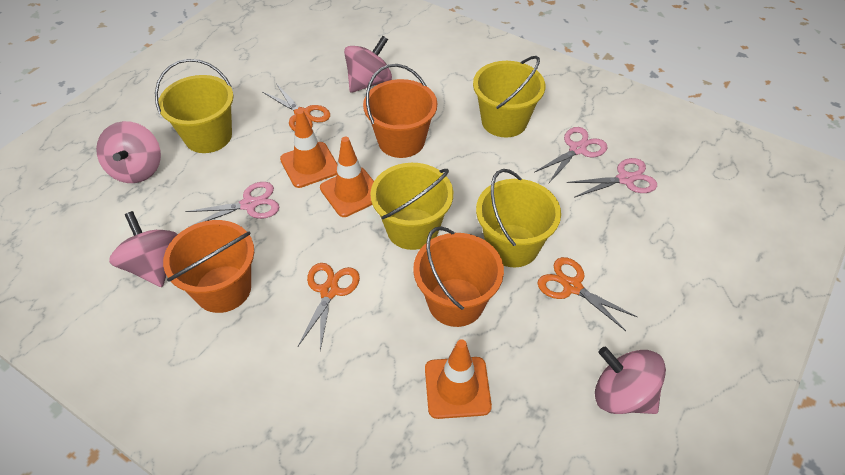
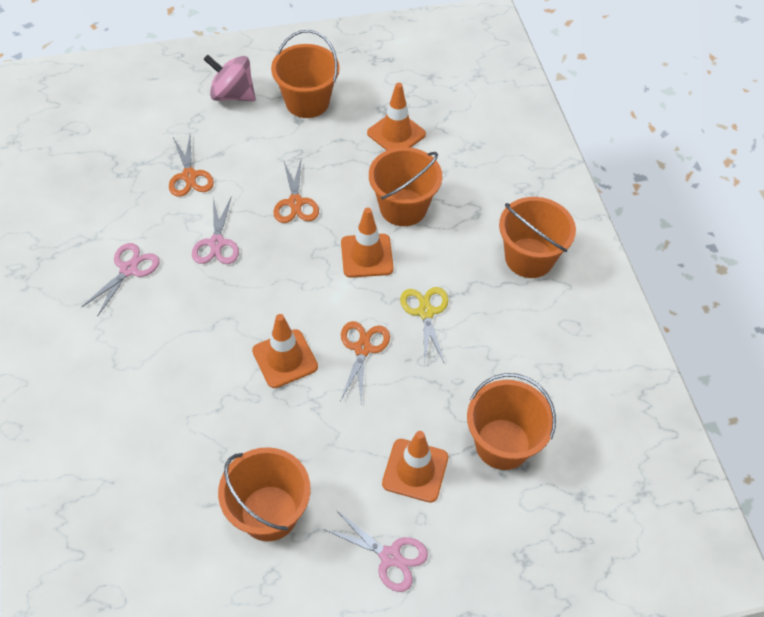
orange bucket: [163,220,254,313] [363,64,437,158] [413,226,504,327] = 3 -> [218,447,311,541] [271,30,340,118] [369,147,442,226] [467,373,556,470] [499,197,576,278] = 5
orange traffic cone: [280,109,338,188] [320,137,374,217] [425,339,492,419] = 3 -> [252,314,318,388] [341,208,394,278] [367,83,426,150] [382,431,448,503] = 4
pink spinning top: [96,121,161,183] [109,211,178,287] [344,36,392,93] [595,347,666,414] = 4 -> [203,54,256,101] = 1
yellow bucket: [155,59,233,153] [370,163,453,250] [473,56,545,137] [476,169,561,267] = 4 -> none = 0
yellow scissors: none = 0 -> [400,287,449,364] = 1

